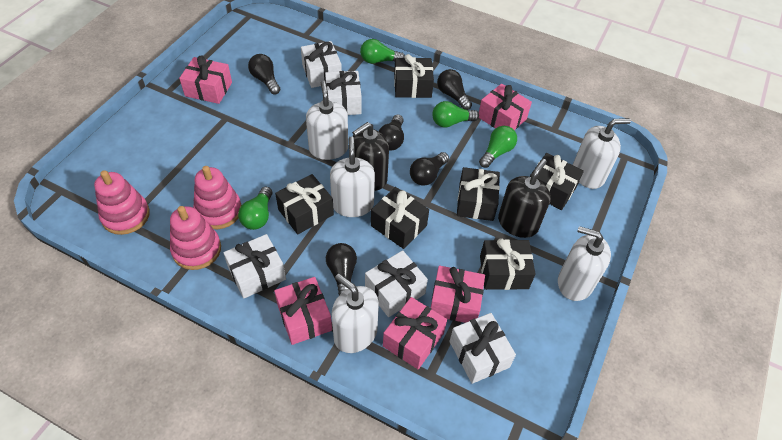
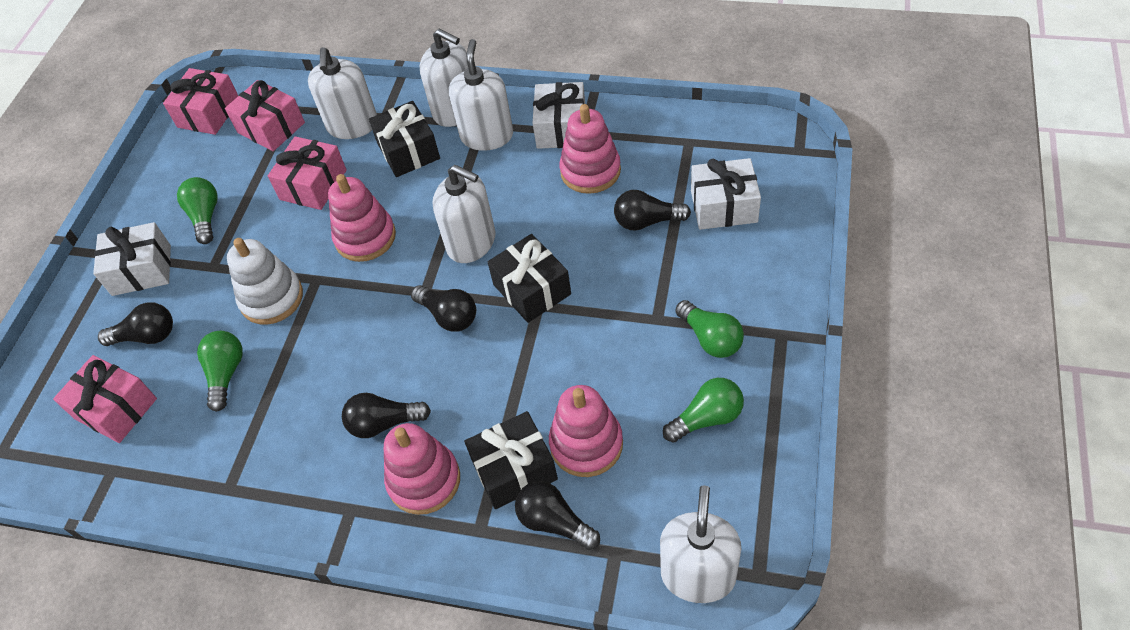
black gift: [275,174,334,234] [371,187,429,249] [394,54,434,98] [457,167,500,221] [480,238,536,290] [530,153,584,210] = 6 -> [369,101,440,177] [464,411,558,509] [488,234,571,323] = 3
black soap dispenser: [352,122,389,191] [498,159,551,238] = 2 -> none = 0
pink gift: [179,55,232,104] [274,277,332,345] [383,297,447,369] [431,266,485,323] [479,84,532,130] = 5 -> [53,355,157,443] [163,68,238,135] [225,80,305,151] [268,136,347,210] = 4
pink stacking toy: [94,170,150,235] [170,206,221,270] [193,166,241,229] = 3 -> [328,174,396,262] [384,423,460,515] [549,385,623,477] [559,104,621,194] = 4
white gift: [223,234,286,298] [301,41,342,88] [325,71,362,115] [365,250,428,317] [449,313,516,384] = 5 -> [93,222,171,296] [533,82,585,149] [691,158,761,230] = 3
white stacking toy: none = 0 -> [227,238,303,325] = 1

